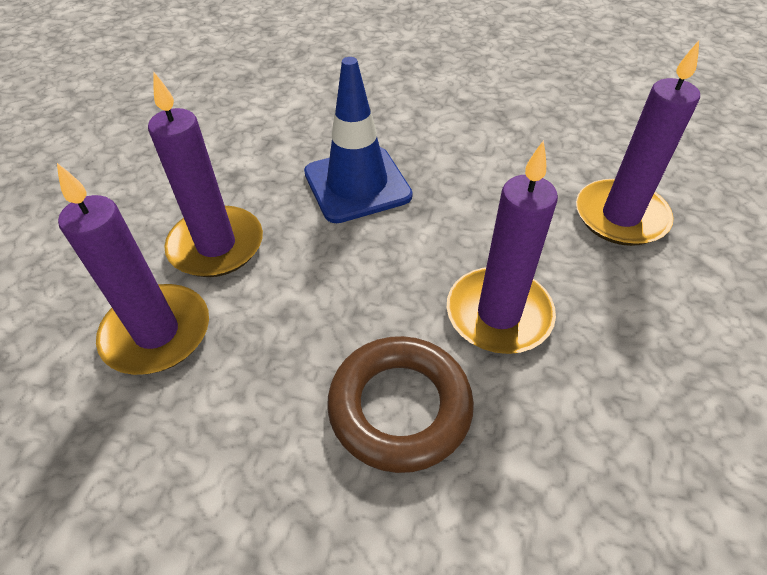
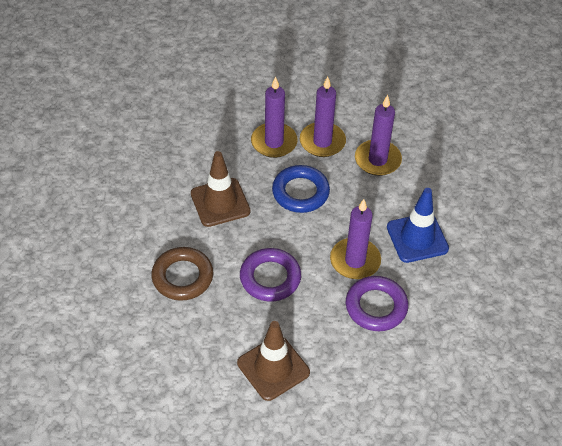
blue ring: none = 0 -> [272,165,330,213] = 1
brown traffic cone: none = 0 -> [191,151,250,227] [237,321,310,401] = 2
purple ring: none = 0 -> [240,248,301,302] [346,276,408,331] = 2

